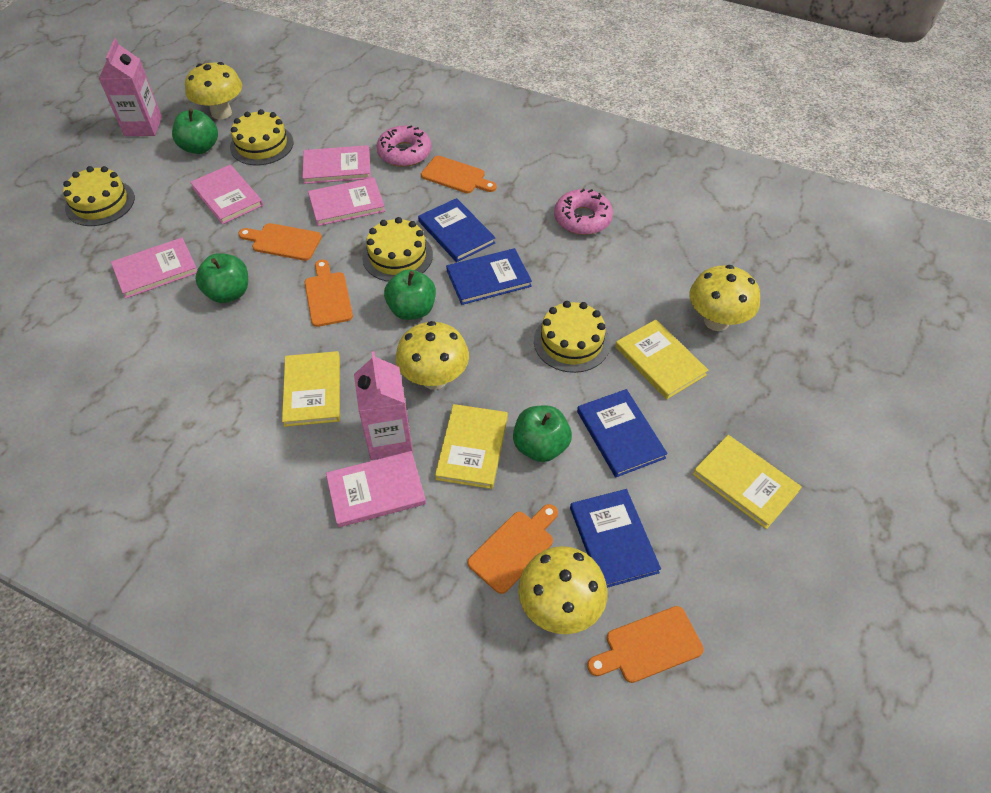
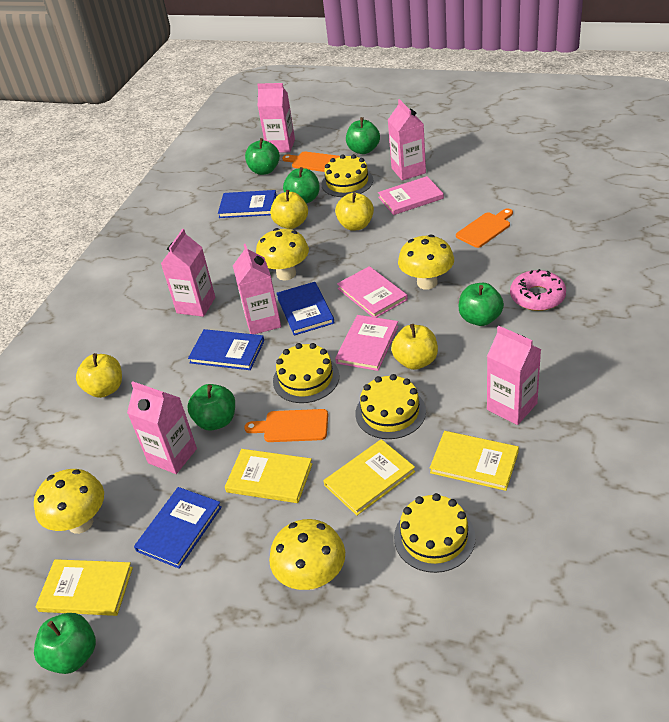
green apple: [172,109,218,154] [195,253,248,303] [384,270,436,320] [513,405,572,462] = 4 -> [34,613,96,674] [187,384,235,431] [245,138,280,175] [283,167,320,204] [346,117,380,154] [459,283,504,326] = 6
orange cutting board: [238,223,322,261] [305,260,353,327] [421,156,497,193] [467,504,558,594] [587,606,704,683] = 5 -> [244,409,328,442] [282,152,340,172] [456,208,513,248] = 3
pink book: [111,238,197,299] [190,165,263,224] [303,145,371,184] [308,177,385,226] [326,451,426,527] = 5 -> [335,315,399,371] [337,266,408,318] [378,176,444,215] = 3
pink carton: [99,39,162,136] [354,351,413,460] = 2 -> [127,381,197,474] [161,229,215,317] [233,244,281,334] [257,83,295,152] [388,99,426,181] [487,326,541,425] = 6
pink donut: [376,125,431,167] [554,189,613,235] = 2 -> [510,269,566,311] = 1
yellow apple: none = 0 -> [76,353,122,398] [270,190,308,229] [335,193,374,231] [391,324,438,370] = 4

